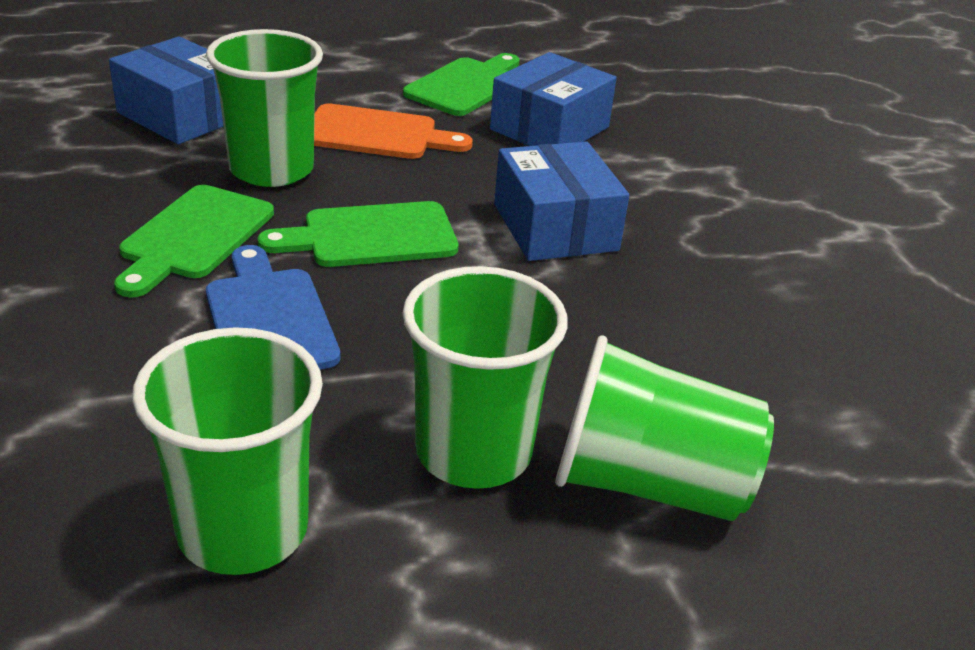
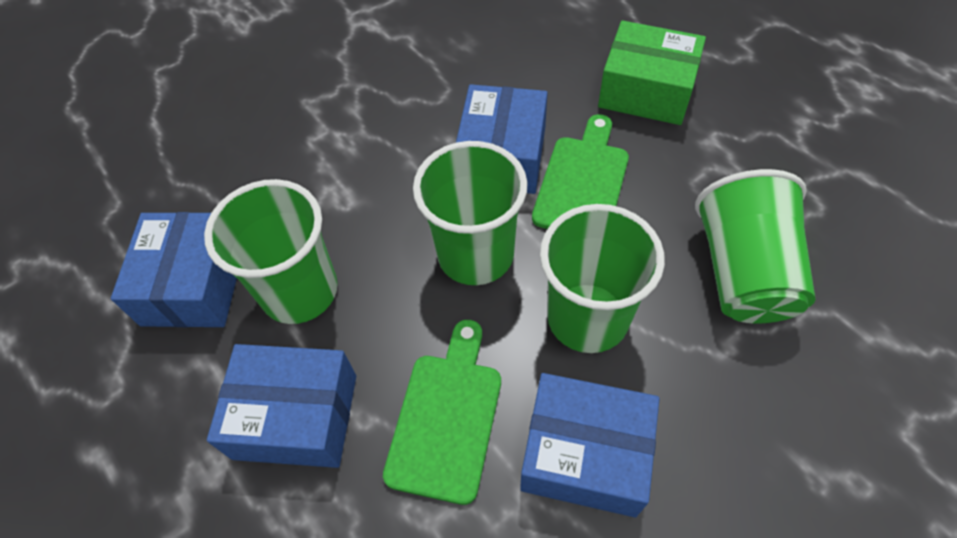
blue box: [109,37,224,144] [490,52,617,146] [494,141,629,261] = 3 -> [111,212,237,327] [207,344,356,468] [456,84,548,194] [520,373,659,517] = 4
blue cutting board: [206,245,340,370] = 1 -> none = 0
green box: none = 0 -> [598,21,706,125] = 1
green cutting board: [114,185,274,297] [258,201,459,267] [403,53,520,116] = 3 -> [383,320,501,505] [532,114,629,229] = 2
orange cutting board: [314,104,473,159] = 1 -> none = 0

